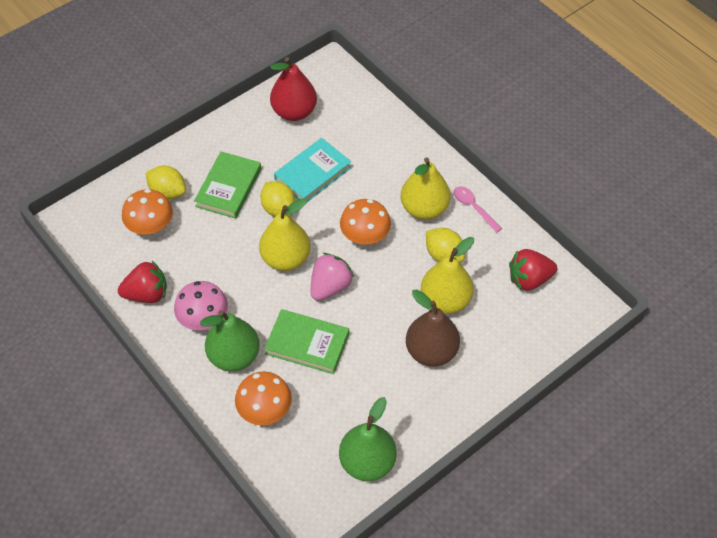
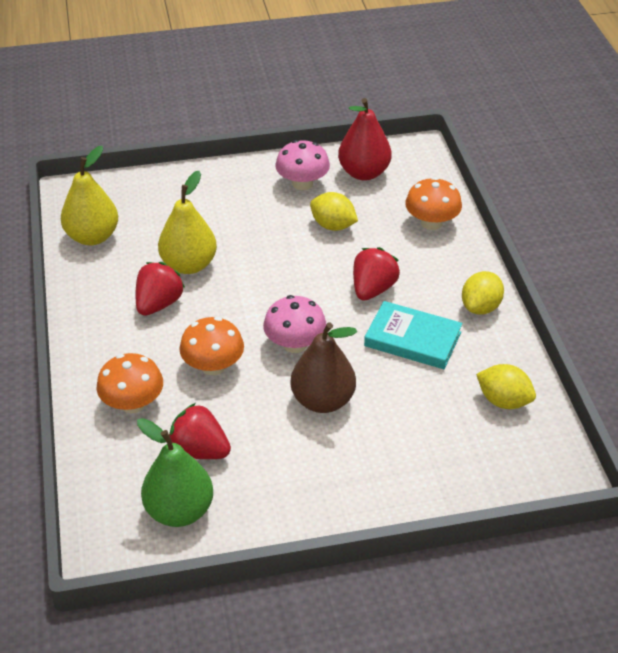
green book: [194,151,261,219] [264,309,349,374] = 2 -> none = 0
green pear: [200,310,260,371] [339,397,397,481] = 2 -> [137,418,213,527] = 1
pink mushroom: [174,281,228,330] = 1 -> [263,295,326,353] [275,140,330,190] = 2
pink spoon: [453,186,502,233] = 1 -> none = 0
pink strawberry: [311,253,354,301] = 1 -> none = 0
red strawberry: [118,261,167,303] [509,249,557,291] = 2 -> [136,262,185,316] [169,403,231,459] [353,247,400,301] = 3
yellow pear: [259,198,311,271] [401,157,450,220] [421,237,474,314] = 3 -> [61,146,118,245] [158,171,217,274] = 2

